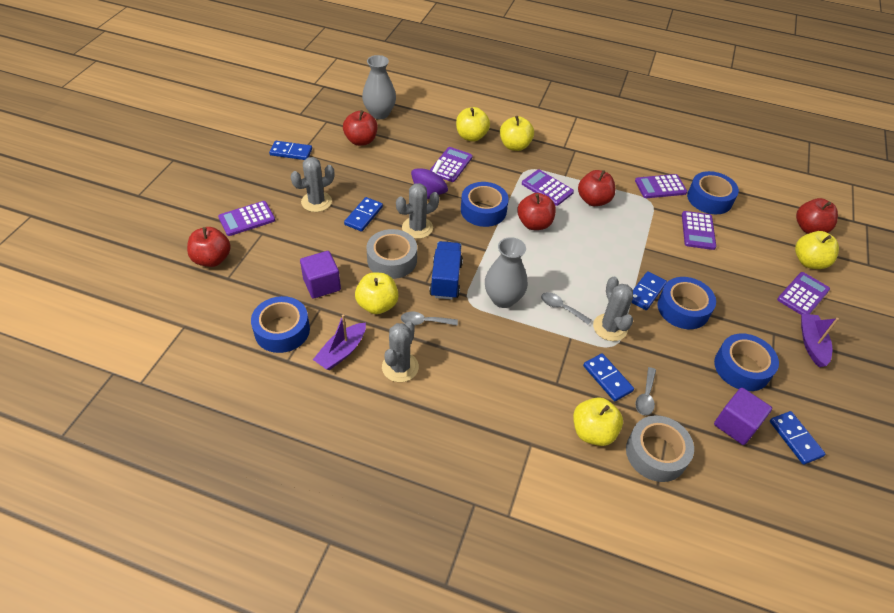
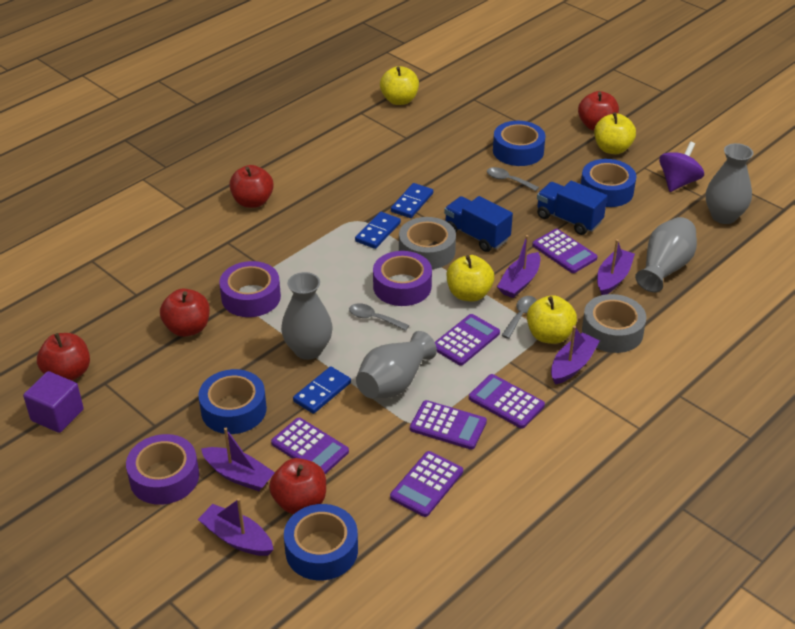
blue domino: [269,141,312,160] [344,197,383,231] [583,353,634,401] [631,271,667,310] [770,411,826,465] = 5 -> [293,366,351,414] [355,212,401,249] [391,183,433,218] = 3
blue tape: [251,296,310,353] [461,182,509,227] [658,277,716,329] [687,171,739,214] [714,333,779,391] = 5 -> [198,369,267,434] [284,504,358,581] [493,121,546,166] [581,159,636,207] = 4
blue truck: [429,241,463,300] = 1 -> [444,196,513,252] [537,181,607,235] = 2
grey cactus: [291,157,334,212] [382,321,419,382] [396,183,439,239] [593,277,633,341] = 4 -> none = 0
grey vase: [362,55,396,119] [485,237,528,308] = 2 -> [281,272,333,360] [356,331,437,399] [635,217,697,292] [706,143,753,224] = 4
purple boat: [313,314,366,370] [801,314,839,367] = 2 -> [198,498,274,556] [201,428,275,491] [497,235,540,298] [551,326,600,385] [597,239,635,295] = 5
purple cube: [300,251,341,299] [714,387,772,445] = 2 -> [23,371,84,433] = 1
purple tape: none = 0 -> [126,434,199,505] [219,261,281,317] [373,251,432,306] = 3
yellow apple: [355,272,399,314] [456,107,490,142] [500,116,534,151] [573,397,623,446] [795,231,839,269] = 5 -> [380,66,419,105] [447,255,494,302] [527,295,577,344] [594,112,636,154] = 4

